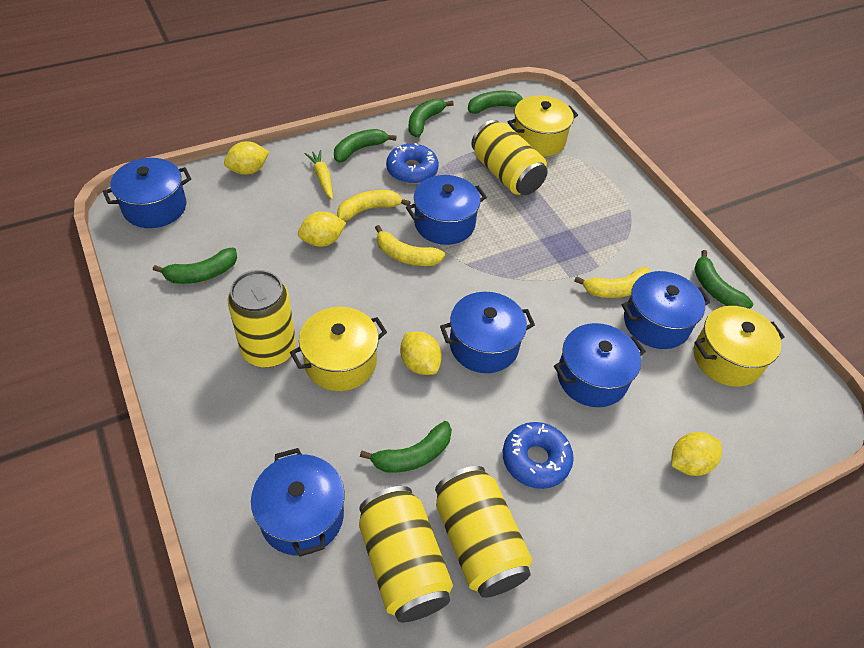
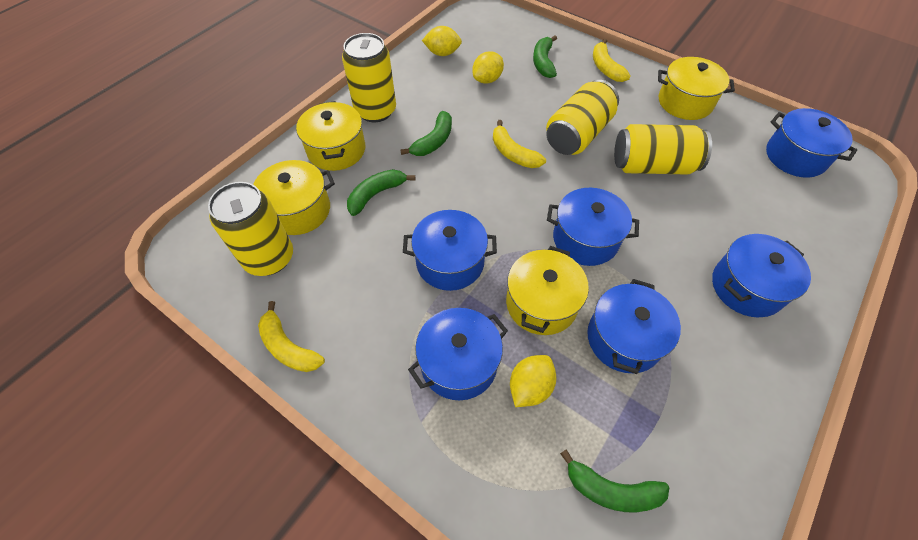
blue donut: [386,143,439,184] [503,422,574,489] = 2 -> none = 0
green banana: [153,247,237,284] [334,129,397,163] [360,421,452,473] [409,98,454,137] [468,91,523,114] [694,250,753,309] = 6 -> [347,169,415,216] [400,111,452,156] [533,35,557,78] [560,449,669,512] = 4
yellow carrot: [305,150,333,200] = 1 -> none = 0
yellow lemon: [224,141,269,175] [298,211,346,247] [400,331,442,375] [671,432,722,476] = 4 -> [422,26,462,56] [472,51,504,84] [510,355,556,407] = 3
yellow pot: [290,307,387,391] [508,95,578,157] [694,306,785,387] = 3 -> [253,160,335,235] [296,101,365,171] [506,246,589,335] [658,57,735,120] = 4

